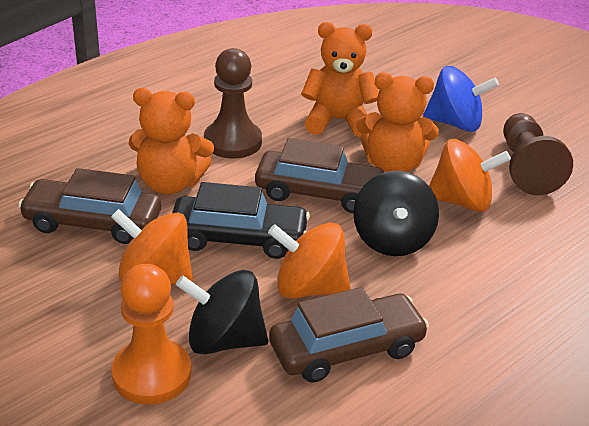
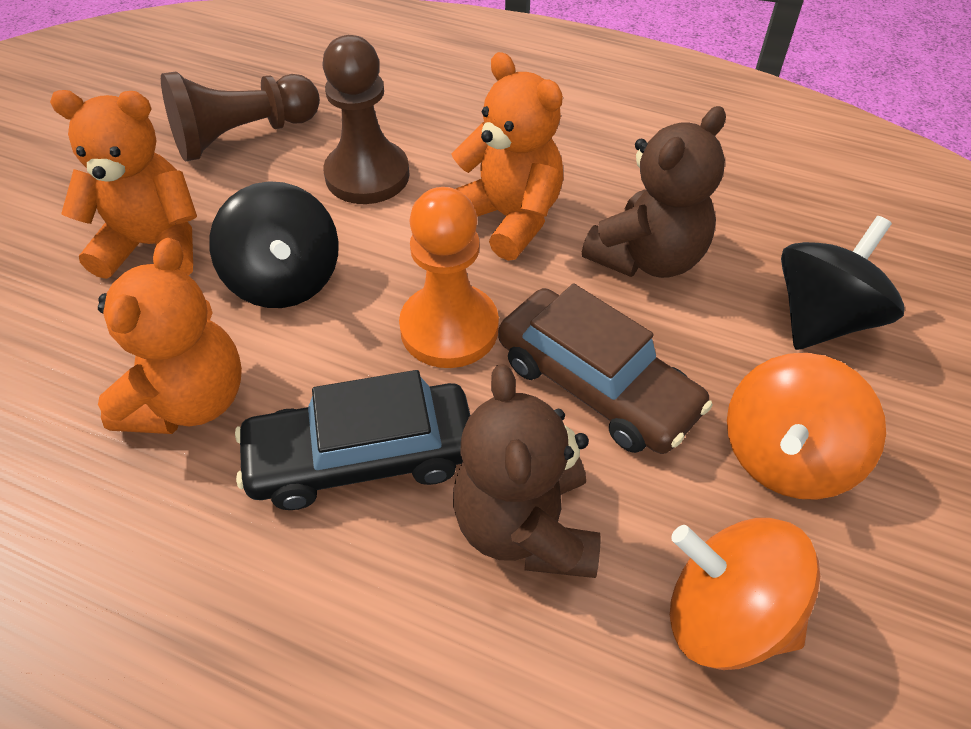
blue spinning top: [423,66,499,132] = 1 -> none = 0
brown car: [18,168,161,244] [255,138,384,213] [269,287,429,383] = 3 -> [498,284,713,454] = 1
brown teddy bear: none = 0 -> [453,364,601,578] [582,106,726,278] = 2
orange spinning top: [111,209,193,285] [268,223,351,299] [429,139,511,212] = 3 -> [670,518,820,670] [727,353,886,500] = 2

